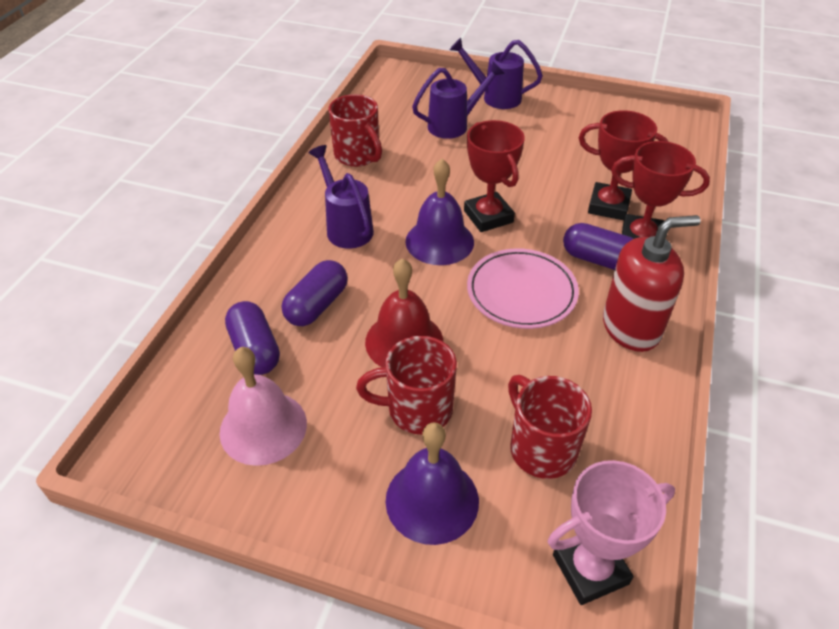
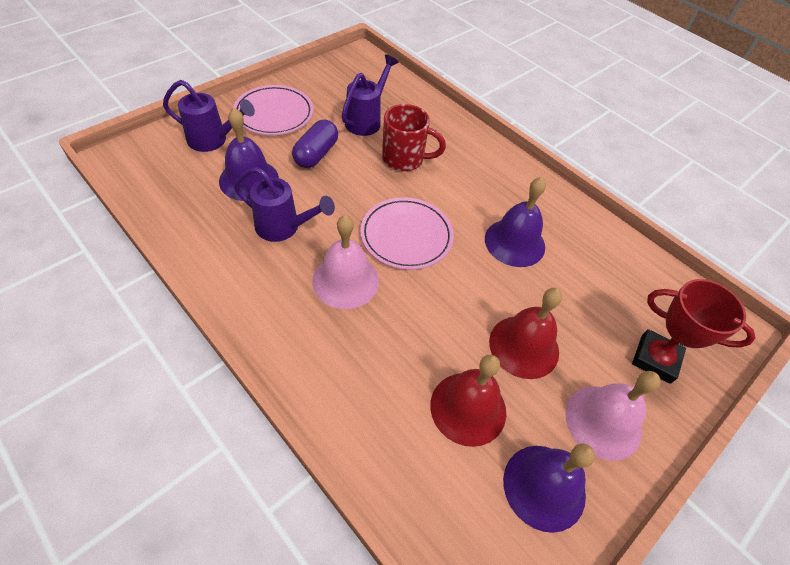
pink bell: [220,347,307,466] = 1 -> [312,215,379,309] [565,371,661,461] = 2
pink plate: [467,248,579,329] = 1 -> [233,85,313,135] [360,197,454,270] = 2
pink trophy: [548,460,675,605] = 1 -> none = 0
purple bell: [385,422,479,545] [405,159,474,265] = 2 -> [219,108,279,201] [485,177,546,267] [503,444,595,533] = 3
purple capsule: [225,301,280,375] [282,260,348,326] [563,223,633,270] = 3 -> [292,119,338,168] = 1
red bell: [365,258,443,367] = 1 -> [430,355,506,447] [489,288,562,379] = 2
red mug: [328,94,382,167] [356,336,457,434] [508,375,592,479] = 3 -> [382,104,446,171] = 1
red soap dispenser: [603,215,701,352] = 1 -> none = 0
red trophy: [464,120,525,232] [579,110,669,220] [611,141,710,239] = 3 -> [632,279,756,384] = 1

